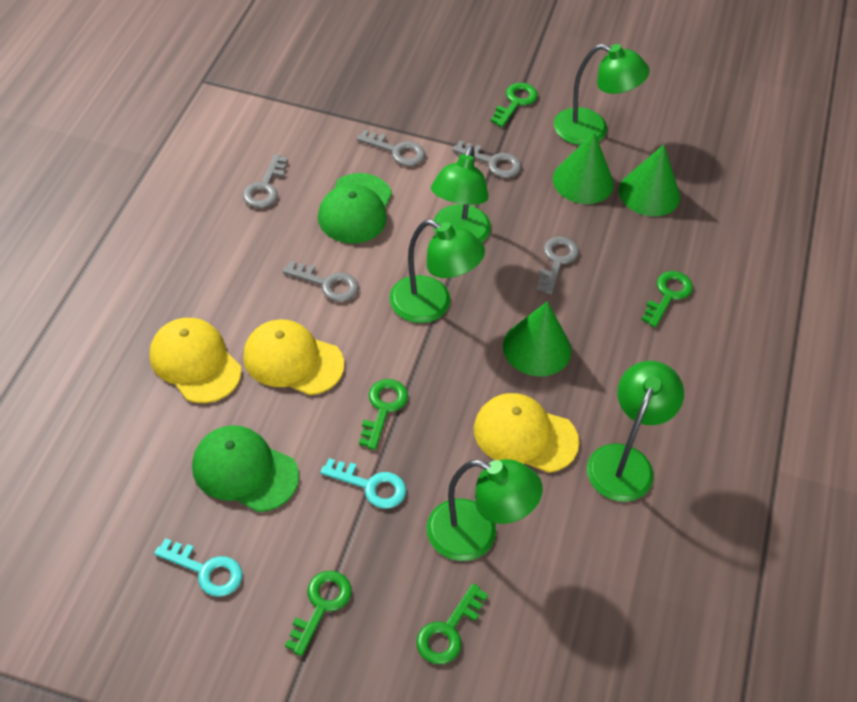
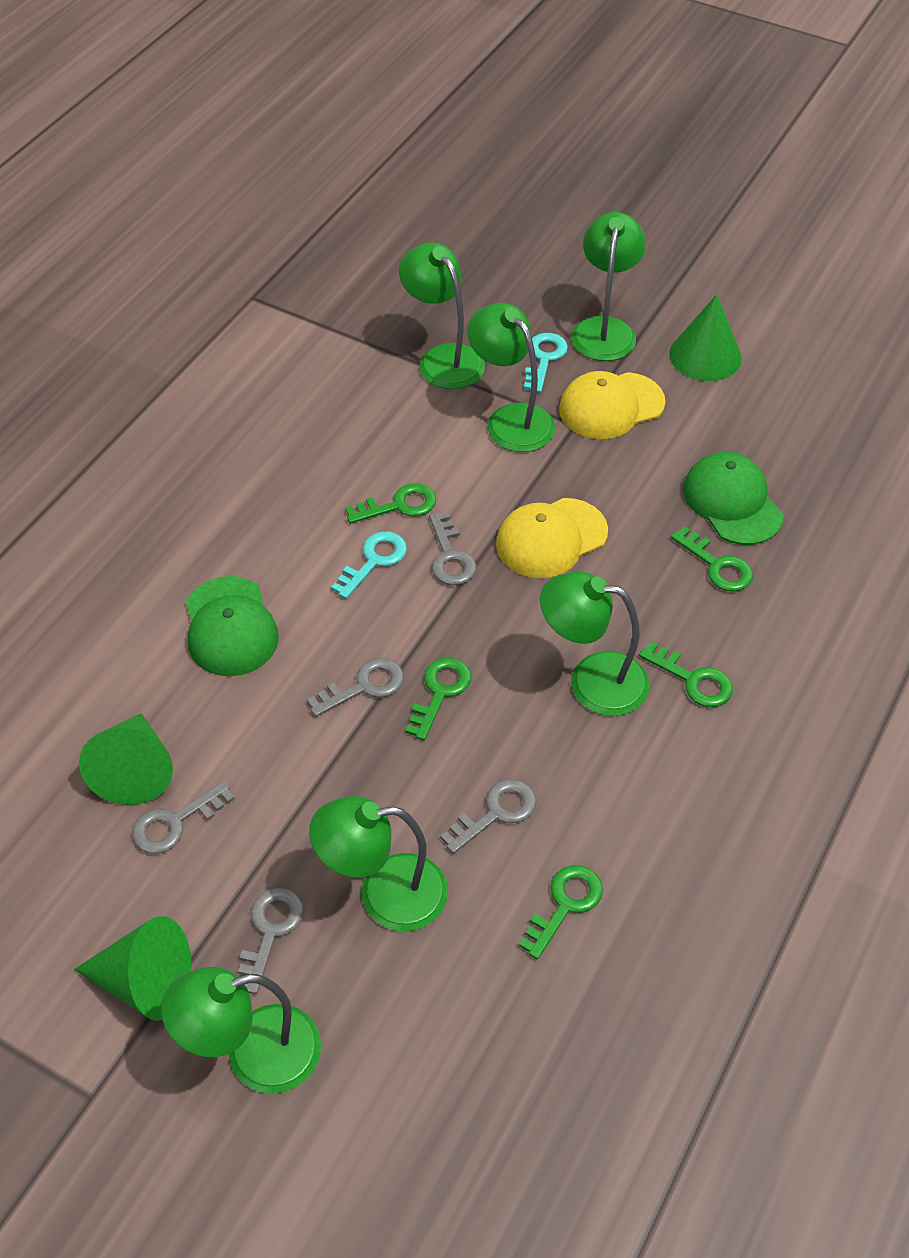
green lamp: [389,220,485,323] [427,459,543,561] [431,146,491,243] [554,44,650,145] [587,361,684,502] = 5 -> [161,967,321,1094] [309,796,448,932] [399,242,485,389] [467,303,556,452] [540,572,649,716] [571,212,646,361] = 6
yellow cap: [150,318,241,403] [243,319,344,395] [474,393,579,473] = 3 -> [496,498,608,578] [559,371,665,439] = 2

